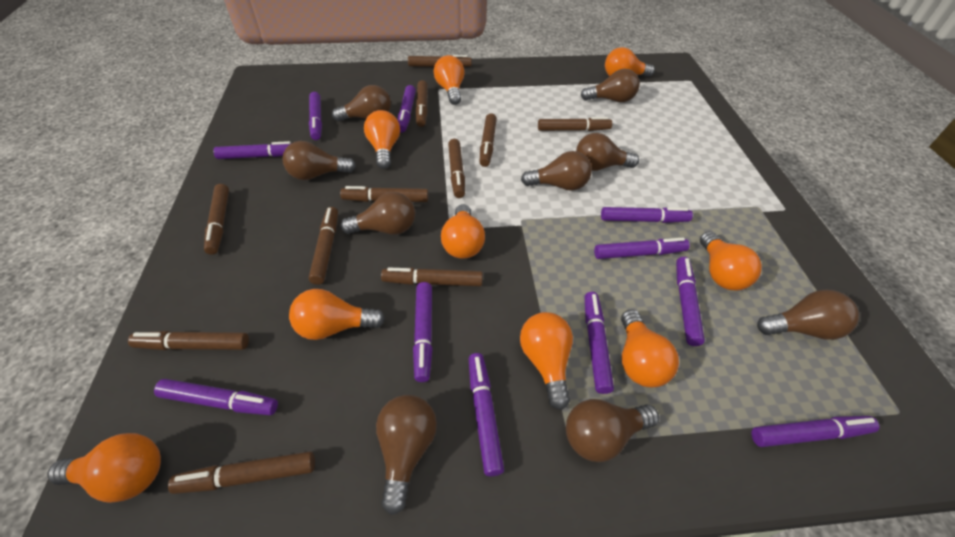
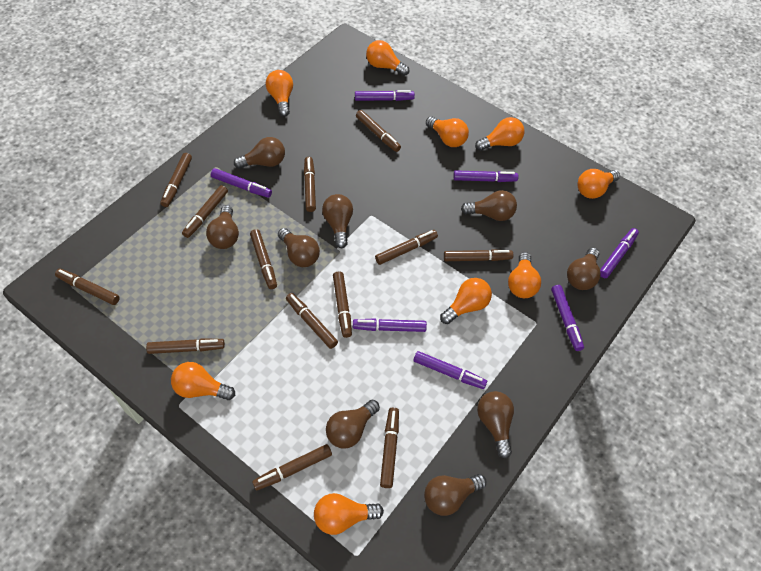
brown marker: [128,331,249,350] [168,451,315,494] [204,184,229,255] [309,207,338,285] [340,186,429,202] [381,267,483,286] [408,55,472,67] [415,80,428,127] [448,139,465,198] [480,113,497,167] [538,117,612,131] = 11 -> [55,269,120,305] [146,338,225,354] [160,153,192,207] [182,185,228,238] [250,229,277,289] [252,444,332,491] [286,293,338,349] [304,157,316,212] [333,271,352,338] [356,110,401,152] [375,230,438,265] [380,407,399,488] [444,249,513,261] = 13
purple marker: [154,379,278,415] [213,141,291,159] [309,92,322,140] [398,85,416,133] [413,282,433,382] [469,353,504,477] [585,292,614,394] [594,238,690,259] [601,207,693,223] [676,257,705,346] [751,416,879,447] = 11 -> [211,168,272,198] [353,318,427,332] [355,90,415,101] [413,351,487,389] [453,170,519,182] [551,285,584,351] [600,228,639,278] = 7

